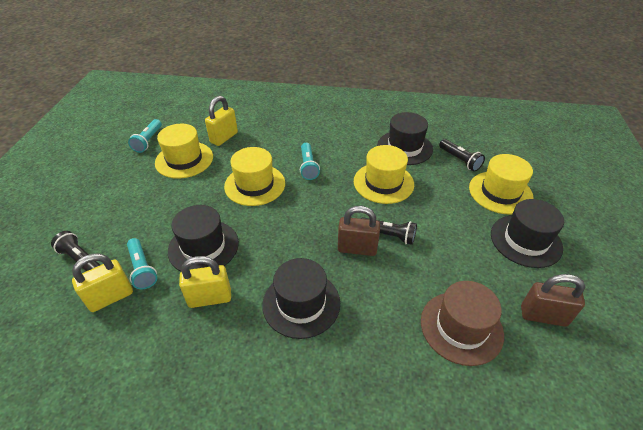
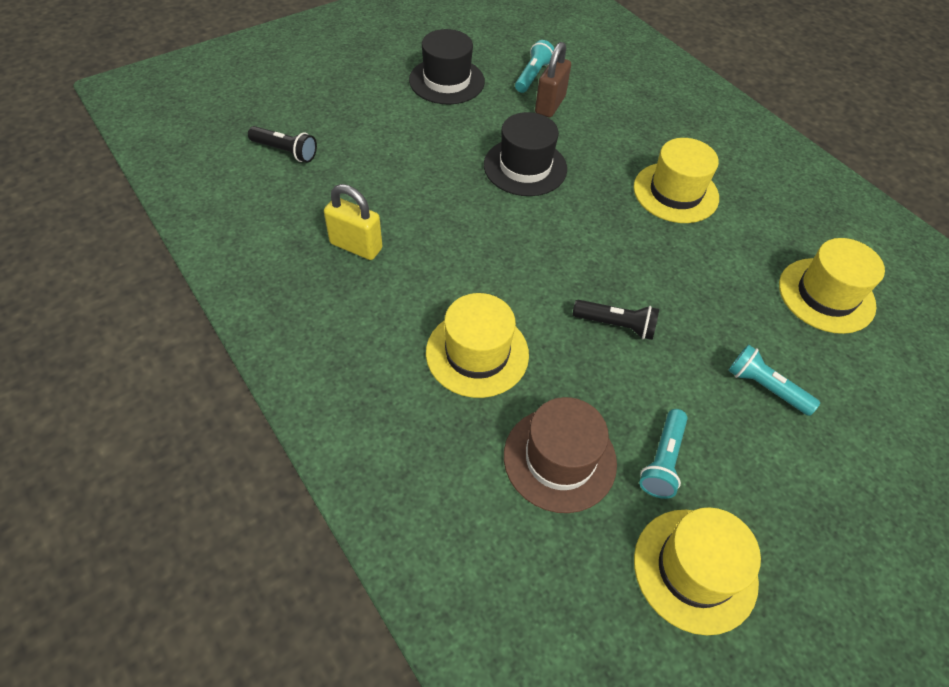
black flashlight: [51,231,100,271] [360,217,417,245] [439,139,485,172] = 3 -> [248,126,317,163] [573,300,659,340] = 2
black hat: [168,205,239,271] [262,258,340,339] [377,112,433,165] [491,199,564,268] = 4 -> [409,29,485,104] [484,112,567,196] = 2
brown padlock: [338,206,380,256] [521,274,585,327] = 2 -> [535,42,571,117] = 1
yellow padlock: [72,254,133,312] [179,256,231,308] [205,96,238,146] = 3 -> [324,184,382,260] = 1

